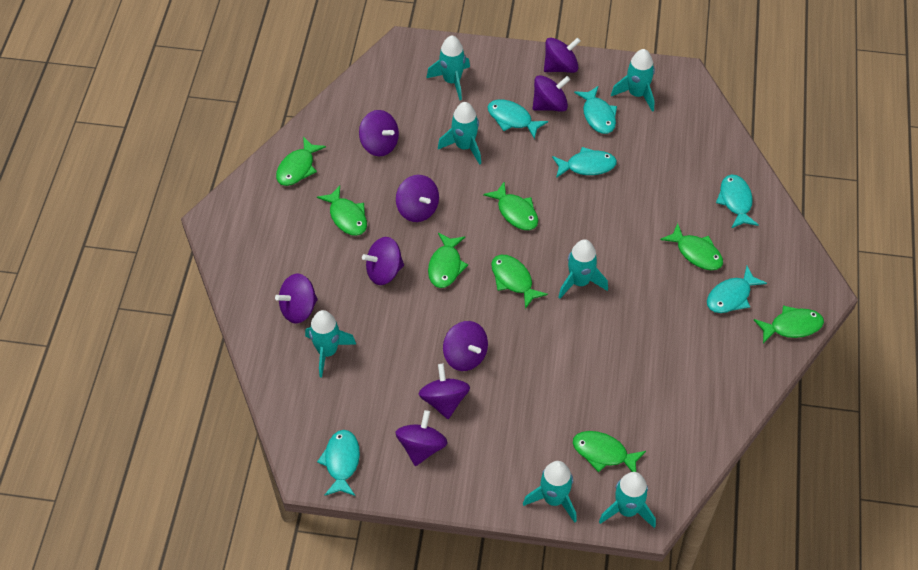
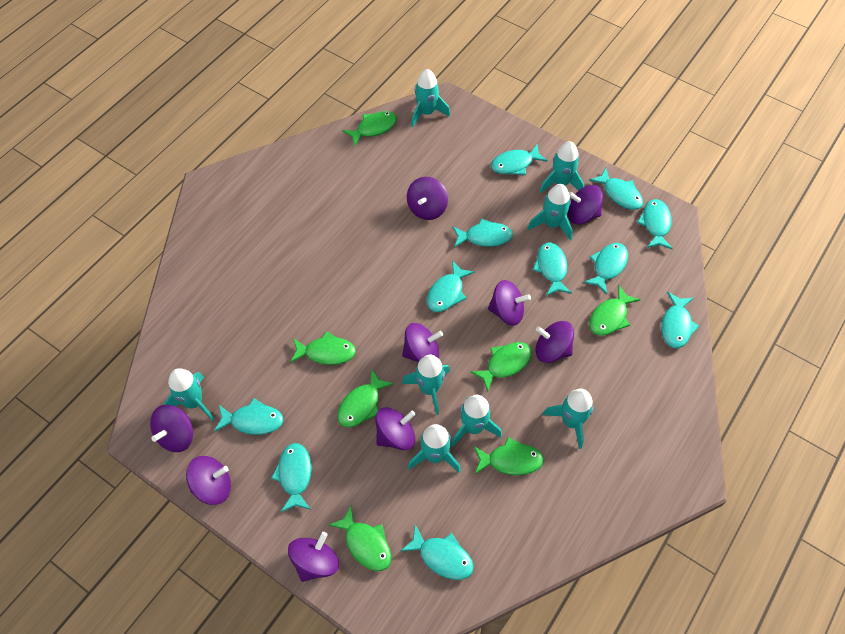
green fish: [276,137,326,186] [317,186,367,236] [428,233,468,288] [483,181,538,230] [491,255,548,309] [573,431,646,472] [660,223,723,270] [754,305,824,344] = 8 -> [290,332,356,365] [328,505,392,571] [337,369,394,427] [343,111,397,146] [470,342,532,391] [474,437,544,475] [589,285,641,336] = 7
turquoise fish: [317,430,360,496] [488,99,548,139] [552,147,617,178] [574,86,617,134] [707,266,767,313] [716,174,759,228] = 6 -> [214,398,284,435] [271,443,312,512] [401,525,474,580] [427,260,475,312] [452,218,513,248] [491,145,548,175] [533,242,572,296] [583,243,628,294] [589,168,643,210] [637,199,673,249] [661,292,699,348] = 11
turquoise rocket: [305,310,356,378] [427,36,470,100] [438,102,481,165] [523,461,577,523] [558,239,608,299] [599,472,656,528] [611,49,655,112] = 7 -> [163,368,214,421] [402,355,450,415] [408,424,461,473] [411,69,450,127] [451,395,502,447] [527,184,573,241] [539,141,584,193] [543,389,594,449] = 8

